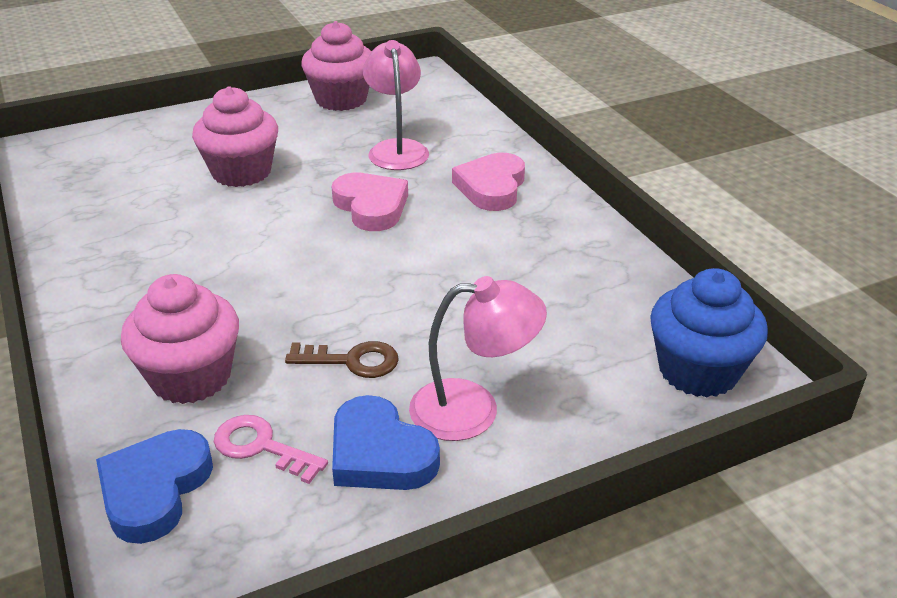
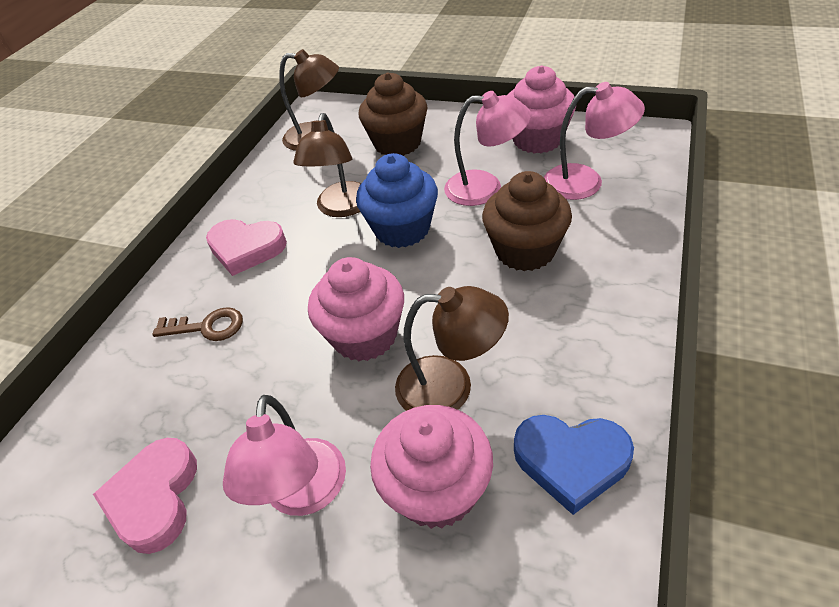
blue heart: [96,429,213,544] [332,395,440,490] = 2 -> [514,415,634,515] = 1
brown cupcake: none = 0 -> [359,73,428,156] [482,171,572,271] = 2
brown lamp: none = 0 -> [279,49,339,151] [293,113,361,217] [395,286,509,411] = 3
pink key: [214,415,328,484] = 1 -> none = 0
pink lamp: [363,40,429,170] [409,276,547,441] = 2 -> [223,395,346,516] [444,91,531,206] [544,82,645,200] = 3

